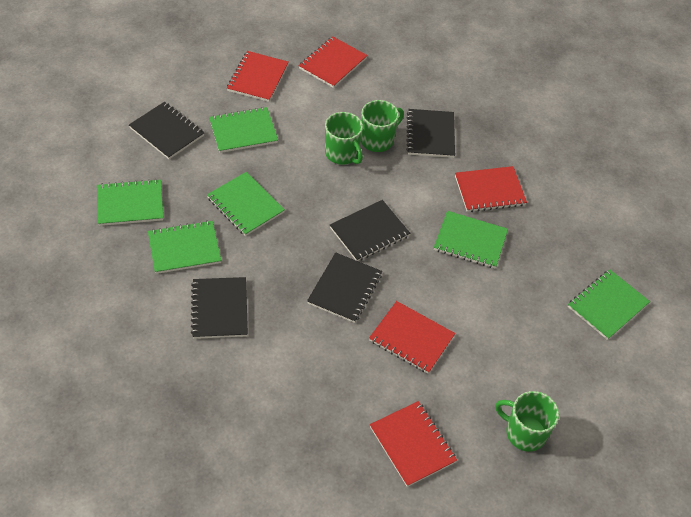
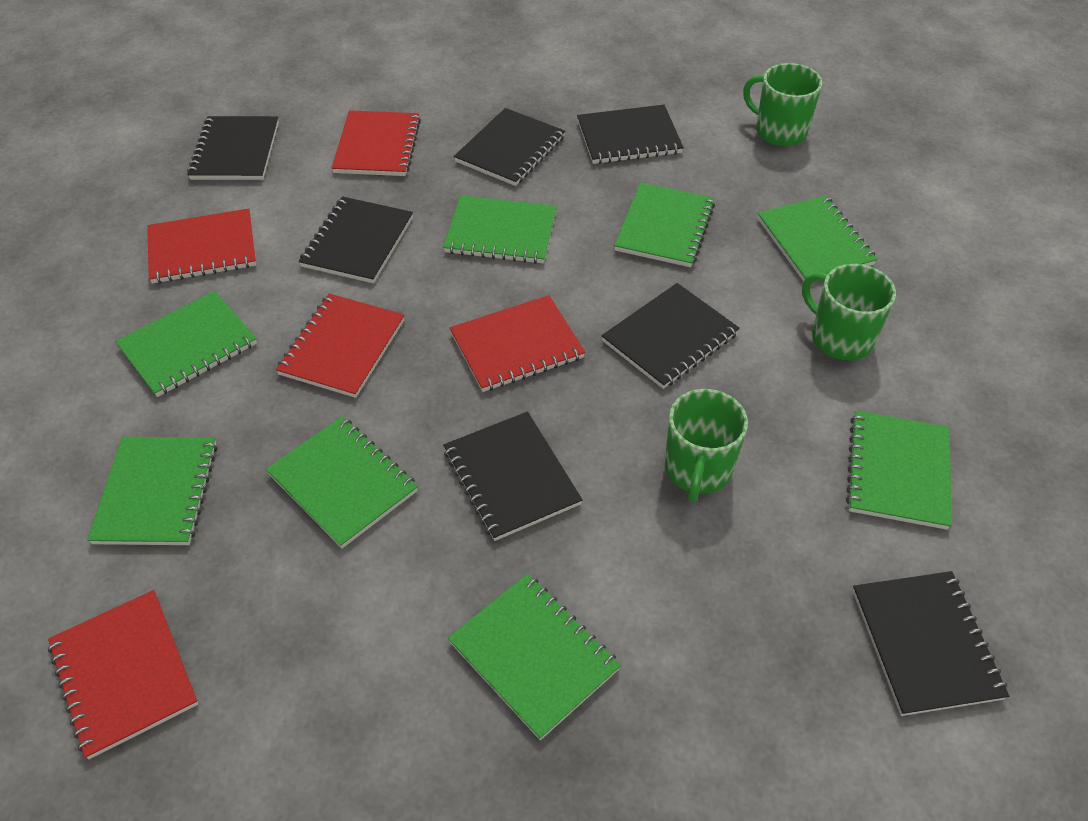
black notebook: [129,102,204,159] [191,277,248,339] [307,252,382,323] [330,200,410,261] [406,109,455,158] = 5 -> [187,116,279,180] [299,196,413,283] [443,412,582,541] [454,108,565,186] [577,105,684,164] [601,283,740,389] [853,571,1009,716] = 7
green notebook: [97,179,163,226] [148,220,221,274] [207,172,285,236] [209,107,278,153] [434,211,508,268] [568,269,650,340] = 6 -> [87,437,217,545] [115,291,257,397] [266,416,418,548] [443,195,557,264] [448,574,621,740] [614,182,715,267] [757,195,878,282] [846,410,952,530] = 8

